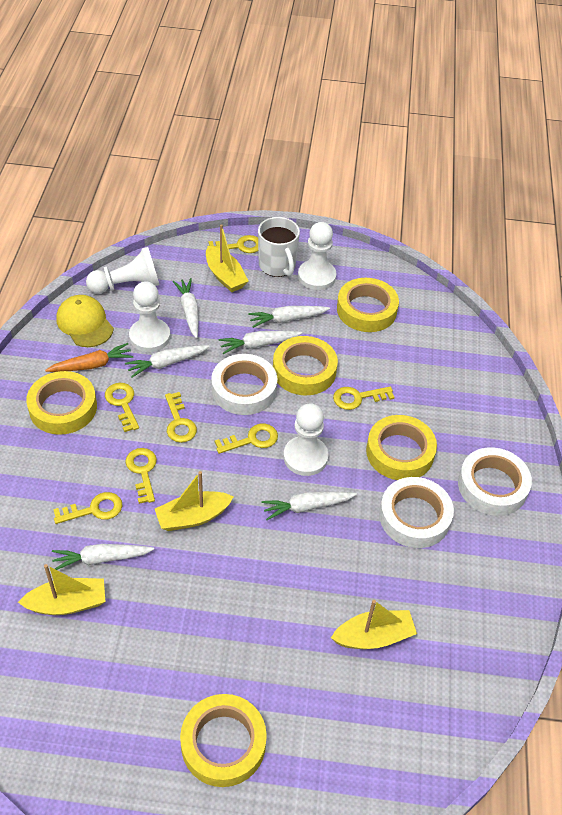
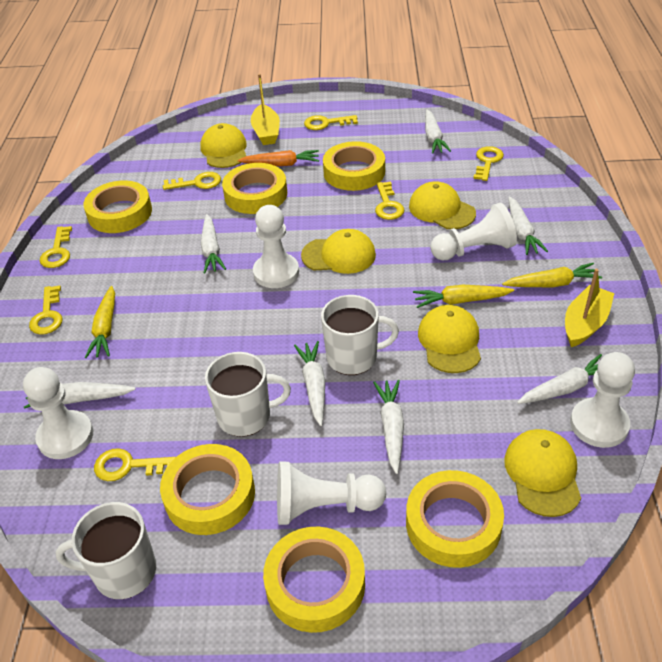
white carrot: [52,544,154,570] [125,345,210,378] [173,278,198,338] [218,331,302,354] [248,306,330,328] [261,492,357,520] = 6 -> [24,382,136,409] [201,214,226,273] [294,341,325,426] [373,380,404,474] [425,110,451,154] [508,196,548,255] [517,354,602,404] = 7
white mug: [258,217,300,277] = 1 -> [56,502,156,599] [205,352,291,437] [321,295,399,375] = 3
white pawn: [86,247,160,294] [129,281,170,352] [284,403,328,476] [298,222,336,290] = 4 -> [23,367,93,459] [253,205,299,288] [277,462,386,525] [430,203,517,260] [570,352,635,448] = 5
white tape: [211,354,277,415] [379,477,454,548] [458,447,532,516] = 3 -> none = 0
yellow boat: [18,564,105,615] [155,471,234,531] [206,224,248,292] [331,600,417,649] = 4 -> [251,74,280,145] [565,269,614,347] = 2
yellow cap: [56,295,114,347] = 1 -> [200,123,247,168] [301,229,376,274] [409,181,476,229] [418,305,481,373] [504,429,581,517] = 5
yellow carrot: none = 0 -> [85,286,115,358] [413,285,514,308] [502,263,602,287] = 3
yellow tape: [26,371,97,435] [180,694,267,787] [273,336,338,395] [337,278,399,332] [366,415,437,480] = 5 -> [83,180,152,233] [160,444,255,535] [222,163,287,214] [263,527,365,633] [323,141,385,191] [406,470,504,568] = 6

